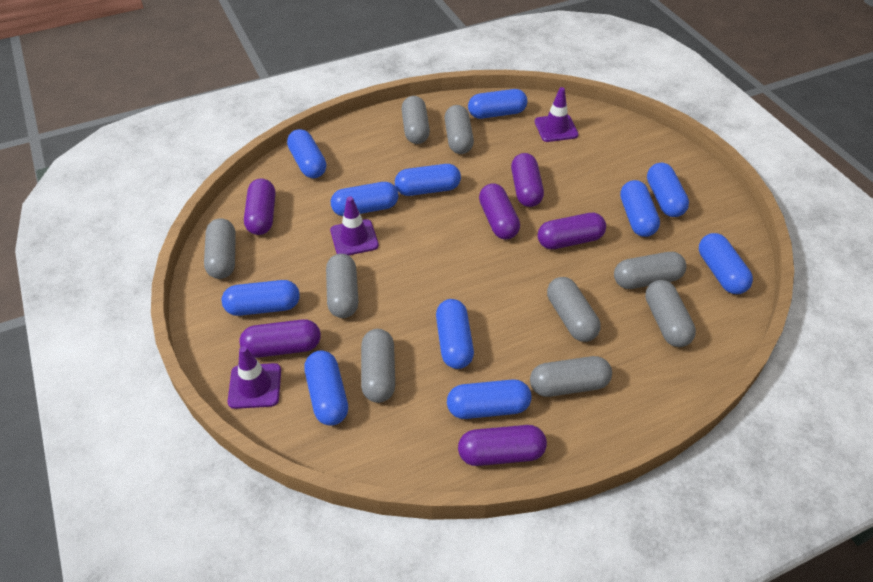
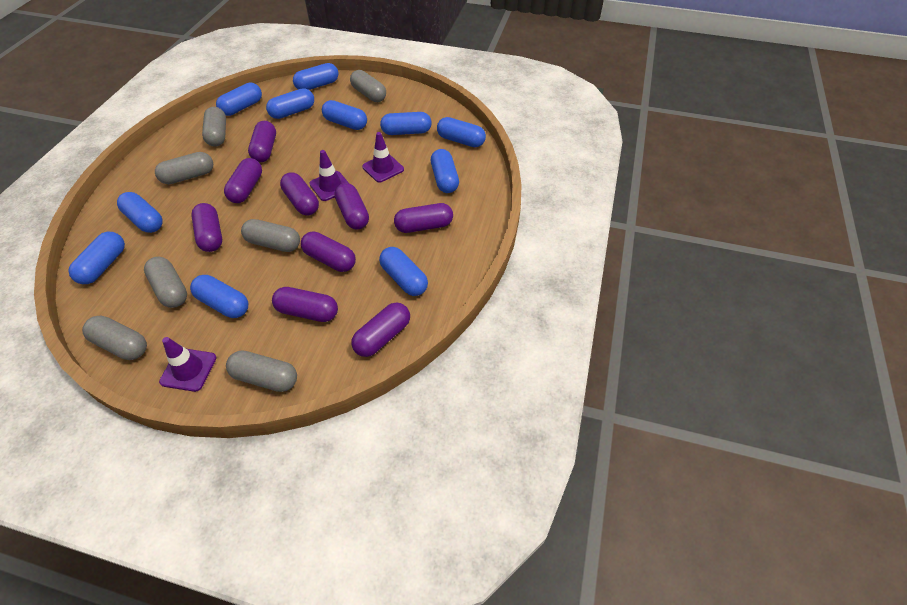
grey capsule: [204,219,236,279] [326,254,358,318] [361,329,395,403] [402,96,430,144] [444,105,474,154] [530,356,612,397] [547,277,601,342] [614,252,686,289] [645,280,696,347] = 9 -> [82,316,147,360] [144,257,187,308] [155,152,213,184] [202,107,226,147] [226,350,297,392] [241,219,300,252] [350,70,386,102] = 7
purple capsule: [239,319,321,358] [244,179,275,235] [458,425,547,466] [479,183,520,239] [511,153,544,207] [538,213,606,249] = 6 -> [191,203,222,252] [224,158,262,203] [248,121,276,162] [272,287,338,322] [280,172,319,215] [301,231,356,272] [335,183,369,229] [351,302,410,357] [394,203,453,233] = 9

